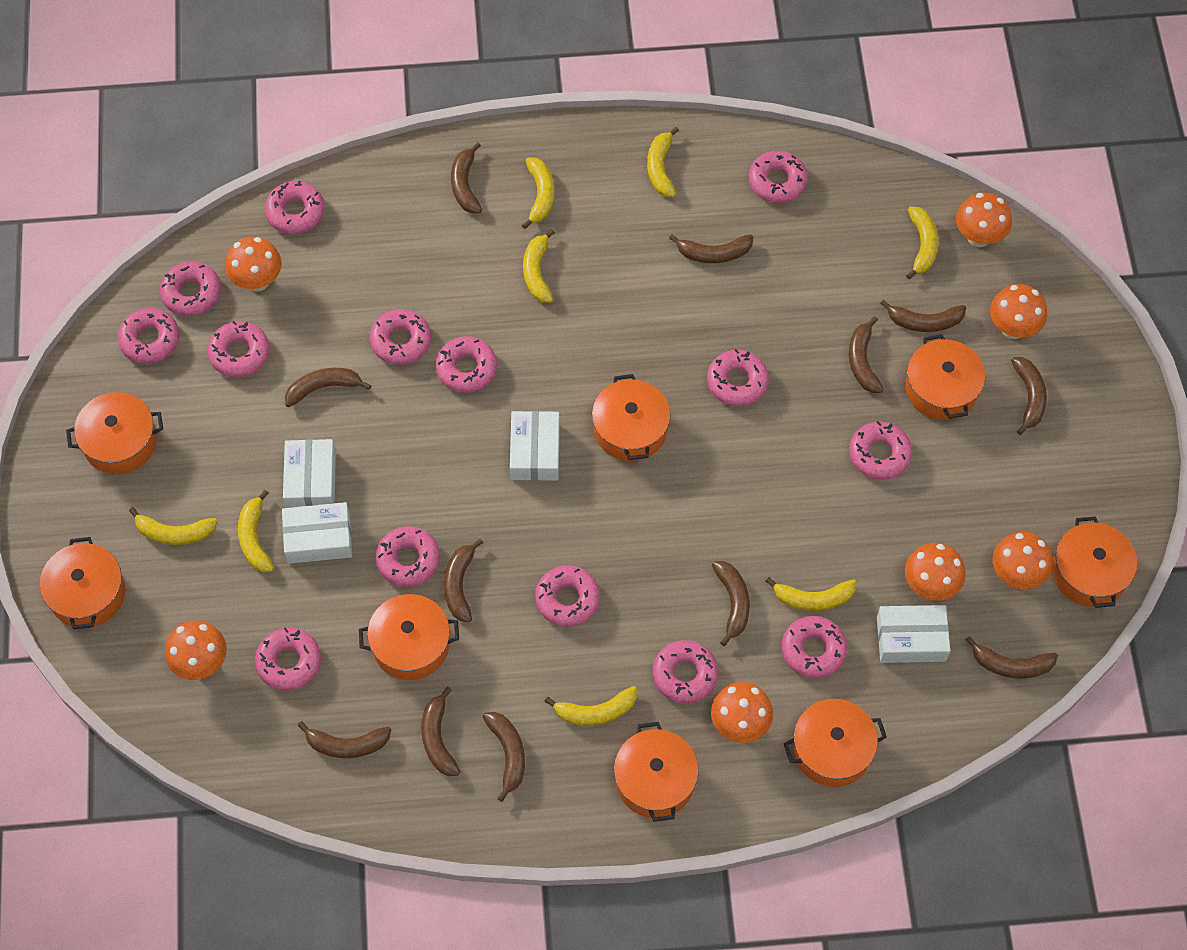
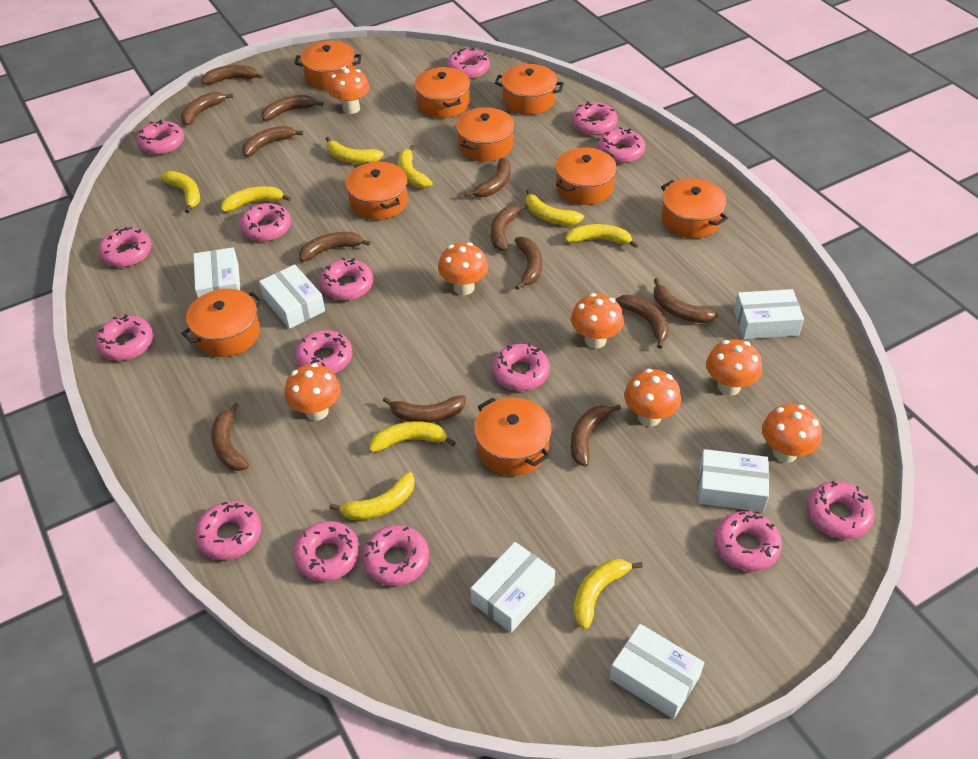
brown banana: [285,368,371,407] [297,721,391,758] [421,687,460,776] [444,538,483,622] [451,142,482,214] [483,712,525,802] [669,234,753,263] [712,561,750,646] [849,316,884,393] [880,300,966,332] [966,636,1058,679] [1011,357,1047,435] = 12 -> [181,92,233,126] [201,65,263,85] [211,402,249,471] [242,126,303,157] [261,95,323,121] [299,232,371,262] [383,395,466,423] [465,158,511,197] [490,204,527,251] [515,237,542,290] [571,404,621,467] [616,295,669,349] [653,278,718,323] = 13
orange pot: [40,537,125,629] [66,392,163,474] [359,594,459,680] [592,374,670,461] [614,722,699,822] [784,699,887,787] [906,334,985,420] [1052,516,1137,608] = 8 -> [181,289,263,357] [295,41,361,90] [345,162,408,220] [414,67,470,118] [456,107,515,162] [474,397,552,476] [495,64,564,115] [555,147,617,205] [661,178,728,238] = 9
pink donut: [117,308,179,364] [160,261,221,316] [207,321,270,377] [255,628,321,691] [265,181,324,234] [370,309,431,365] [375,526,440,587] [435,336,497,393] [535,565,600,627] [653,640,718,703] [707,349,769,406] [748,151,808,203] [782,616,847,679] [849,421,912,480] = 14 -> [95,314,153,361] [98,227,152,267] [137,120,184,155] [195,501,261,560] [240,203,291,241] [293,521,360,582] [295,330,353,374] [320,258,373,300] [362,525,429,586] [447,48,490,79] [492,343,550,391] [572,102,618,135] [598,127,645,163] [714,511,782,571] [807,481,874,539] = 15
white box: [282,502,352,564] [283,439,336,508] [510,411,560,481] [877,605,950,663] = 4 -> [193,247,241,298] [259,264,325,329] [471,542,555,633] [610,624,704,719] [698,449,769,512] [734,289,804,339] = 6
yellow banana: [129,507,217,545] [238,490,274,572] [522,158,554,229] [523,229,555,303] [544,686,637,725] [647,127,679,197] [766,577,857,611] [906,206,938,279] = 8 -> [160,171,200,213] [221,186,291,212] [326,137,384,164] [329,472,415,520] [369,421,456,453] [398,145,433,188] [526,189,584,225] [565,224,638,248] [574,559,643,630] = 9

